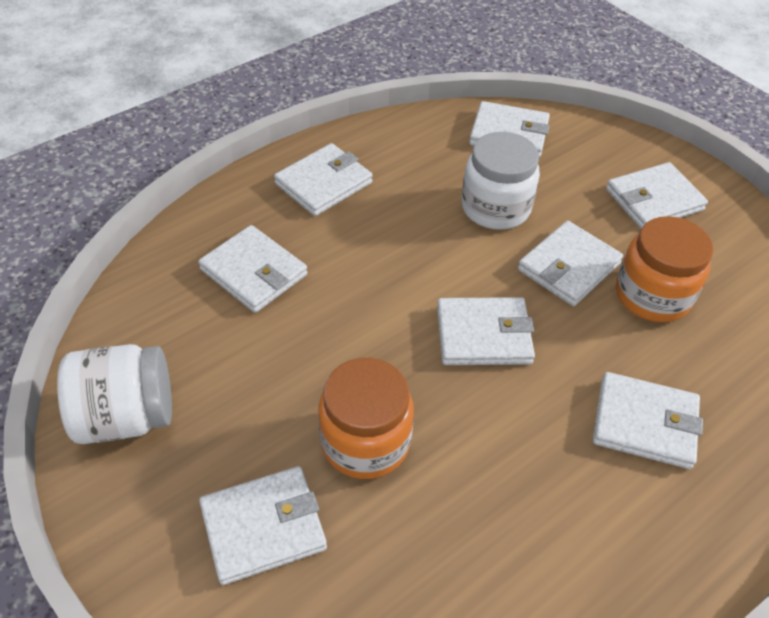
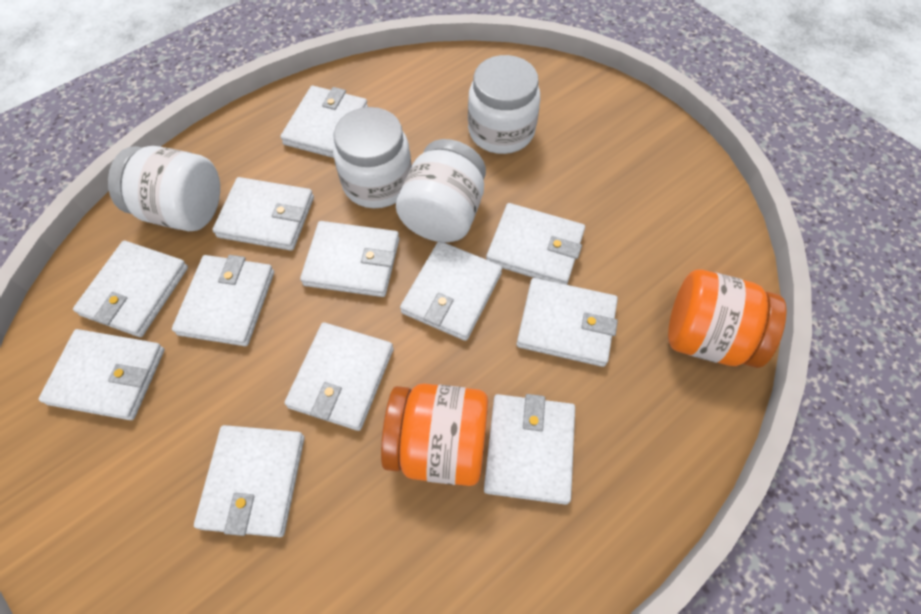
white jar: [57,344,172,444] [462,132,540,230] = 2 -> [108,146,220,231] [333,107,412,208] [396,139,486,242] [468,55,540,154] = 4
white wallet: [198,225,307,313] [199,466,327,585] [274,143,373,216] [437,297,535,365] [469,101,550,158] [518,221,623,306] [593,372,703,469] [606,162,708,229] = 8 -> [39,329,165,420] [73,241,188,337] [172,255,274,346] [194,425,305,537] [212,177,314,251] [280,86,368,158] [285,322,394,431] [300,221,400,297] [400,241,502,341] [484,394,575,505] [486,203,585,285] [517,278,618,367] = 12

